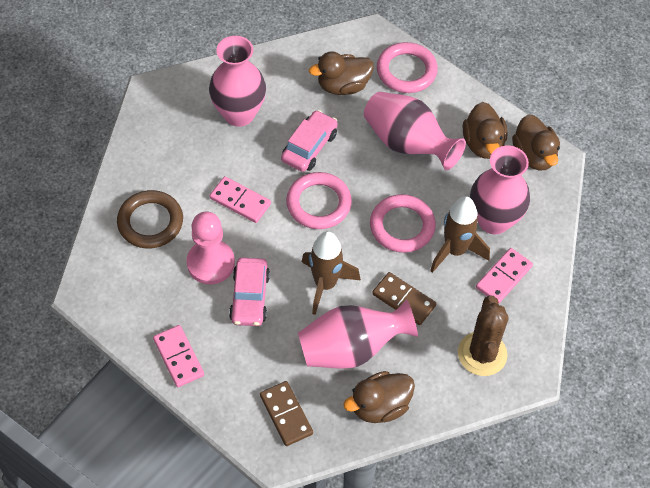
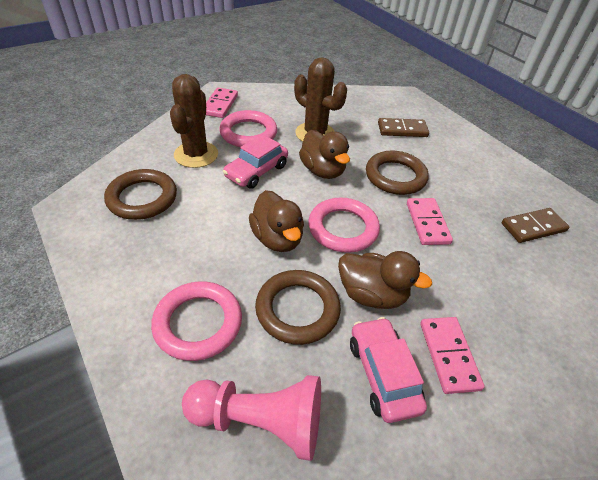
brown cactus: [458,295,509,376] = 1 -> [170,74,218,168] [294,57,347,142] = 2
brown duck: [309,51,374,95] [343,371,415,423] [463,102,507,159] [512,114,560,171] = 4 -> [249,190,304,252] [299,130,350,179] [338,251,432,309] = 3
brown ring: [117,190,183,249] = 1 -> [104,169,177,220] [255,270,341,345] [366,150,429,195] = 3
brown rocket: [302,231,361,315] [430,196,490,273] = 2 -> none = 0
pink vase: [209,36,266,127] [298,300,418,369] [364,92,466,170] [470,146,530,234] = 4 -> none = 0

